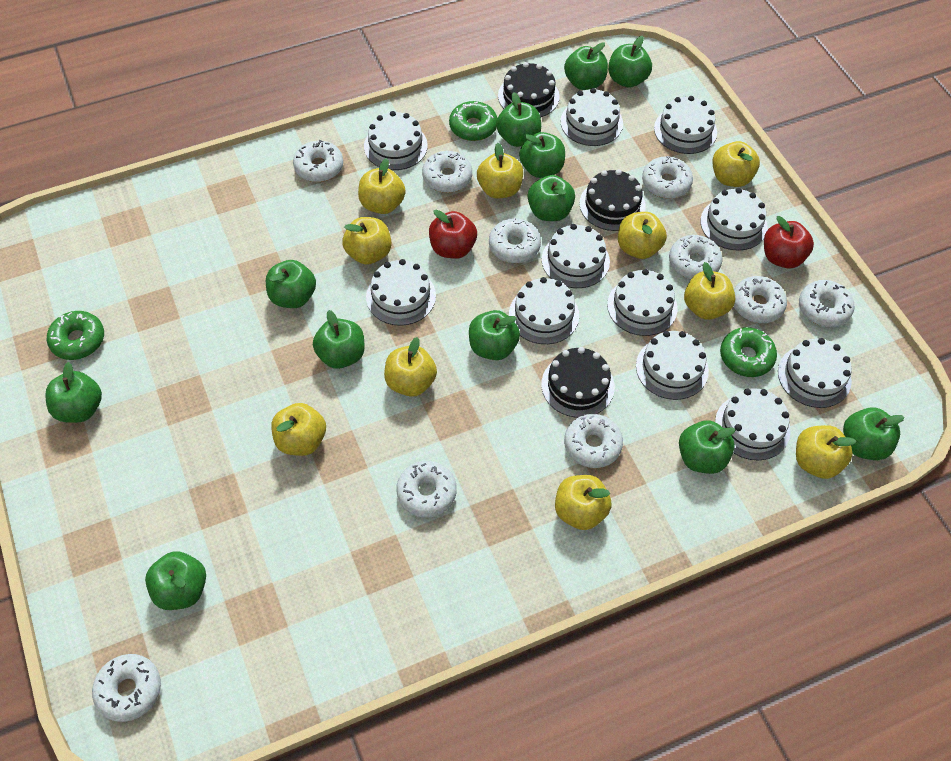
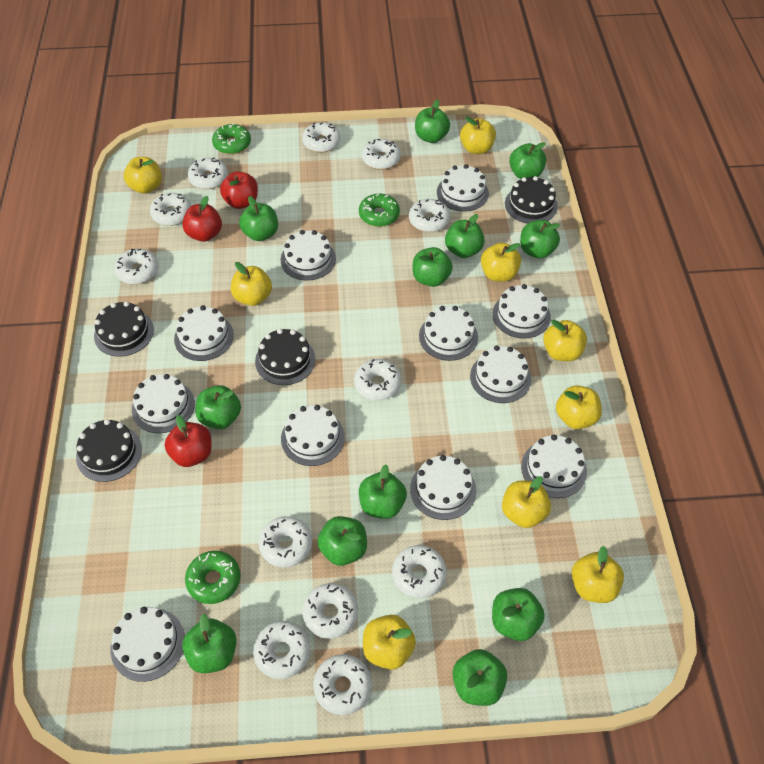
black cake: [498,62,559,117] [541,347,615,418] [579,169,646,231] = 3 -> [76,419,142,482] [94,301,154,357] [255,329,315,385] [505,176,558,224] = 4
red apple: [429,209,477,259] [764,216,814,268] = 2 -> [164,415,212,467] [182,196,222,242] [220,171,258,209] = 3
white donut: [92,654,161,722] [293,140,343,182] [396,461,457,518] [422,151,472,193] [489,218,541,263] [564,414,623,468] [642,156,693,199] [669,235,723,279] [734,276,787,323] [799,280,854,327] = 10 -> [114,249,159,284] [150,193,191,226] [188,157,228,189] [253,621,311,679] [259,516,312,567] [302,122,341,153] [302,583,358,639] [313,654,372,715] [354,359,402,401] [362,139,401,170] [392,545,447,598] [409,199,450,232] = 12
yellow apple: [272,403,326,456] [342,217,391,265] [358,158,406,214] [384,337,437,397] [477,143,523,198] [555,475,611,530] [618,212,667,259] [684,262,735,320] [712,141,760,187] [796,425,856,479] = 10 -> [124,157,162,194] [231,262,272,306] [363,615,416,670] [460,116,496,154] [481,243,521,282] [502,476,551,528] [543,320,587,361] [556,385,602,429] [572,546,624,603] = 9

